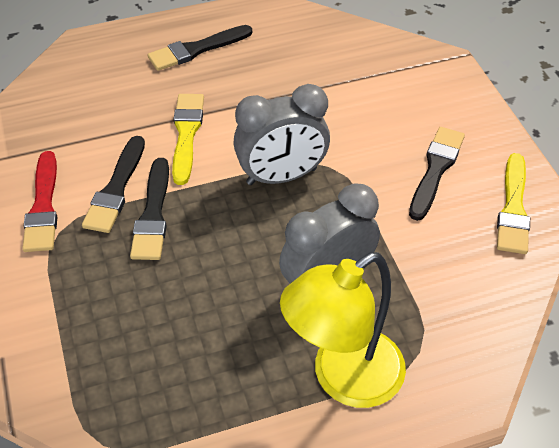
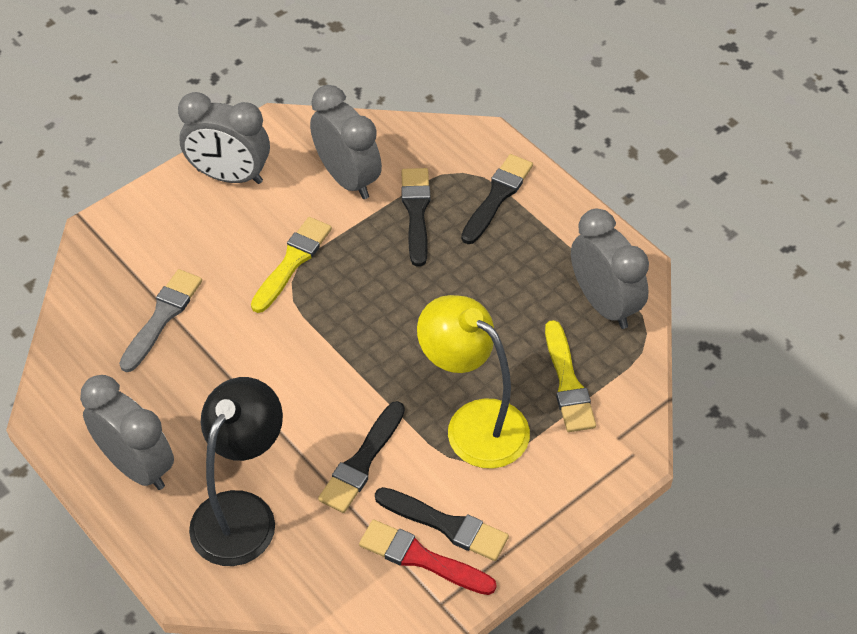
black lamp: none = 0 -> [189,377,283,566] = 1
grey brush: none = 0 -> [119,269,202,372] = 1
grey clock: [233,84,330,185] [279,183,380,283] = 2 -> [80,375,174,490] [178,92,270,184] [310,85,382,199] [571,209,649,329] = 4

